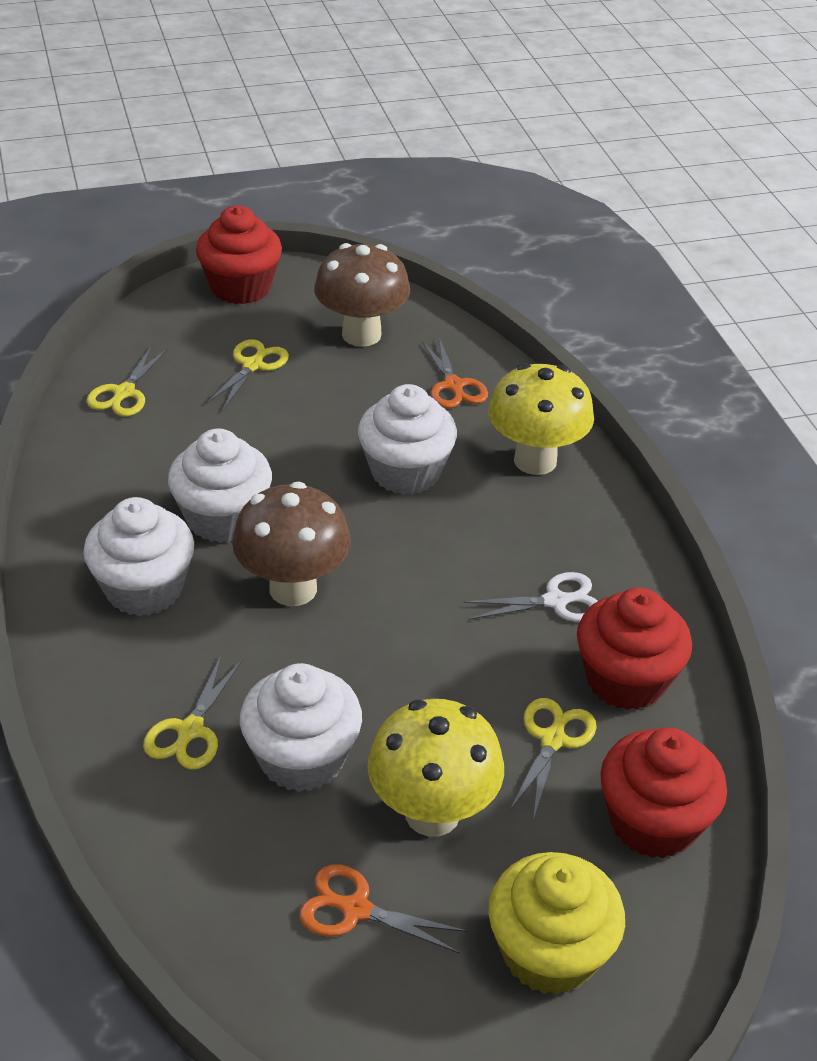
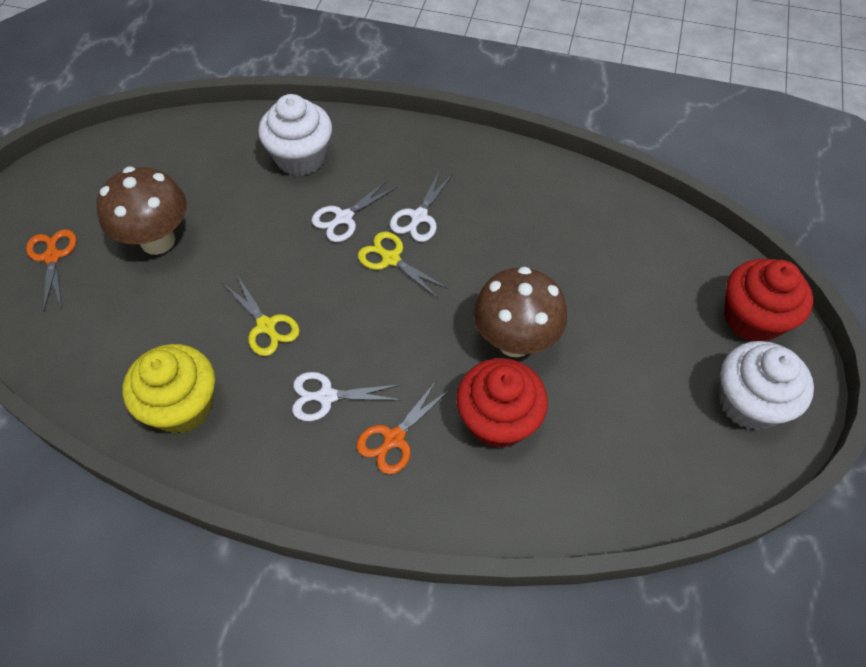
red cupcake: [196,206,282,304] [577,588,692,710] [600,727,727,859] = 3 -> [456,358,548,448] [724,259,813,342] = 2
white cupcake: [83,497,194,616] [168,428,272,543] [240,663,362,792] [358,384,457,495] = 4 -> [258,94,332,176] [719,341,814,430] = 2
white scissors: [463,572,597,622] = 1 -> [292,372,400,421] [311,179,397,242] [390,170,453,242] = 3
yellow mushroom: [367,699,504,837] [488,363,594,475] = 2 -> none = 0
yellow scissors: [86,345,169,416] [143,654,243,770] [205,340,289,410] [510,698,597,820] = 4 -> [224,275,300,356] [358,232,448,298] = 2

